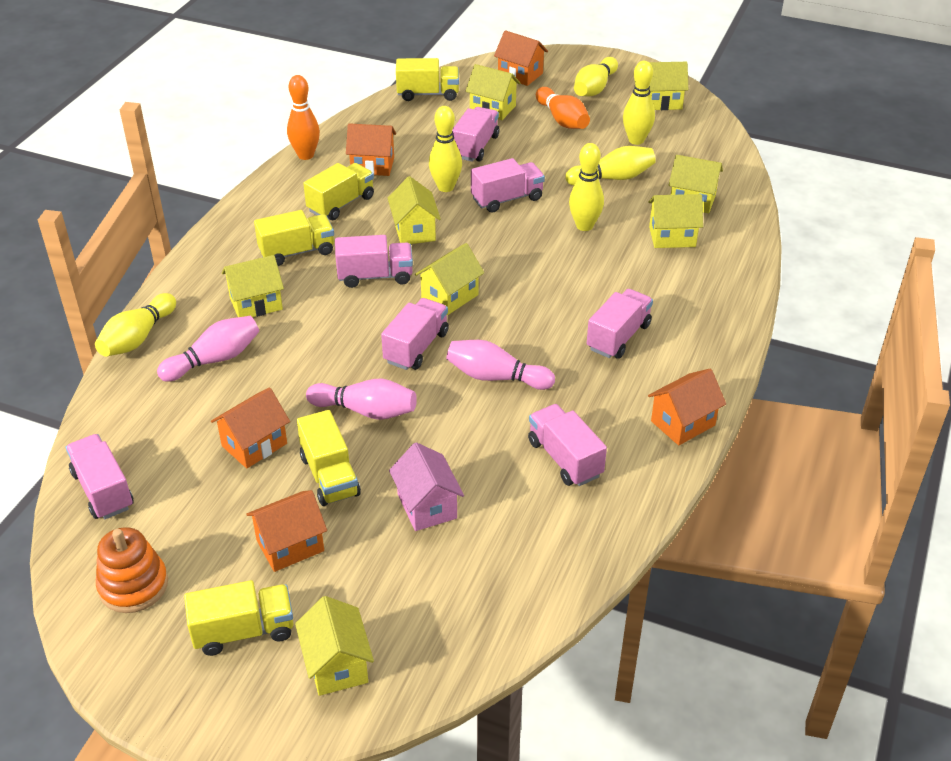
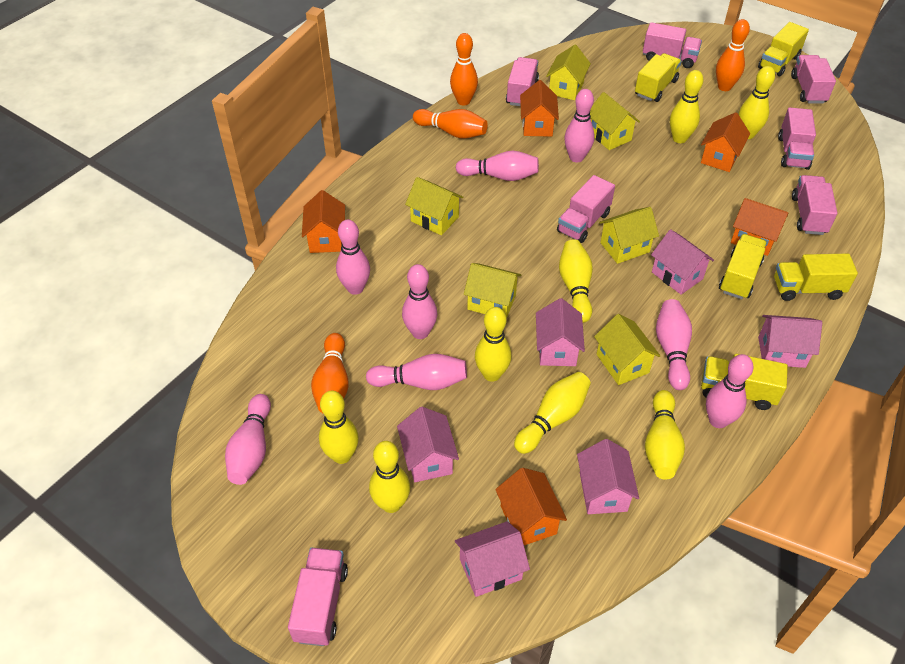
orange bowling pin: [287,75,320,160] [536,87,590,129] = 2 -> [311,333,349,413] [413,109,488,138] [450,33,478,106] [716,19,750,91] = 4
orange stacking toy: [96,527,168,613] = 1 -> none = 0
pink bowling pin: [157,316,259,382] [306,379,417,420] [446,340,555,390] = 3 -> [225,394,271,485] [336,220,370,295] [366,354,467,390] [402,264,437,339] [455,151,539,181] [564,89,594,162] [656,299,692,390] [706,354,753,428] = 8
pink house: [389,442,464,531] = 1 -> [397,407,459,482] [455,521,530,597] [536,298,585,366] [577,439,639,514] [651,229,714,294] [758,315,822,368] = 6
yellow bowling pin: [95,293,176,357] [429,106,462,192] [565,146,656,185] [569,143,604,231] [574,57,618,96] [623,61,655,145] = 6 -> [319,391,359,464] [369,441,410,513] [475,307,512,382] [514,372,591,454] [559,239,593,323] [645,390,685,480] [670,70,703,143] [738,66,775,139] = 8
yellow house: [222,255,284,317] [295,596,374,696] [388,176,441,244] [415,243,484,315] [466,64,520,120] [648,194,703,248] [649,62,688,110] [669,155,723,213] = 8 -> [405,177,463,235] [464,263,521,318] [546,45,591,100] [590,92,640,150] [594,314,660,385] [599,207,659,264] = 6

